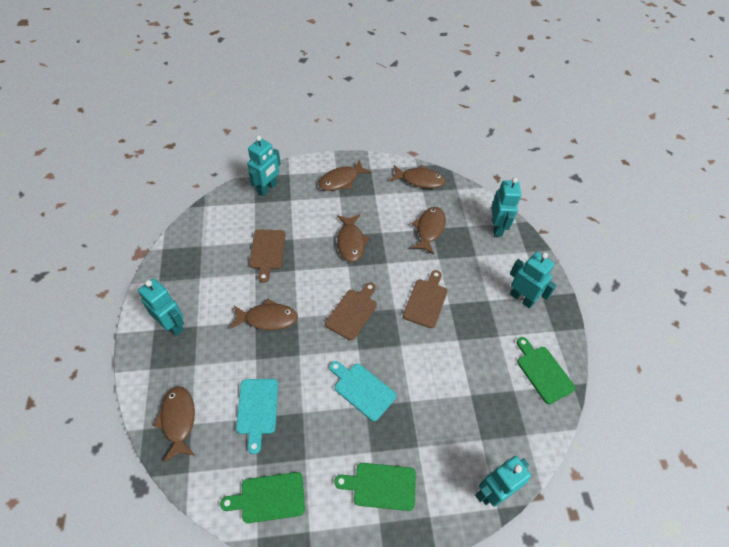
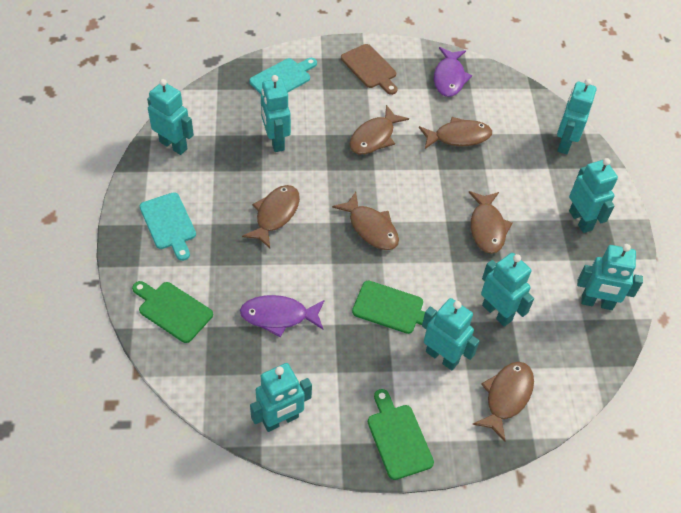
brown cutting board: [249,229,285,283] [325,282,377,340] [403,270,447,328] = 3 -> [341,44,397,95] = 1
purple fish: none = 0 -> [240,295,325,337] [434,47,472,97] = 2
turquoise robot: [138,278,184,336] [248,136,281,196] [475,456,531,507] [491,178,521,237] [510,252,557,309] = 5 -> [147,79,194,155] [250,363,312,432] [261,75,291,152] [422,298,480,370] [481,253,534,327] [557,79,597,154] [569,158,618,233] [577,244,643,310] = 8

